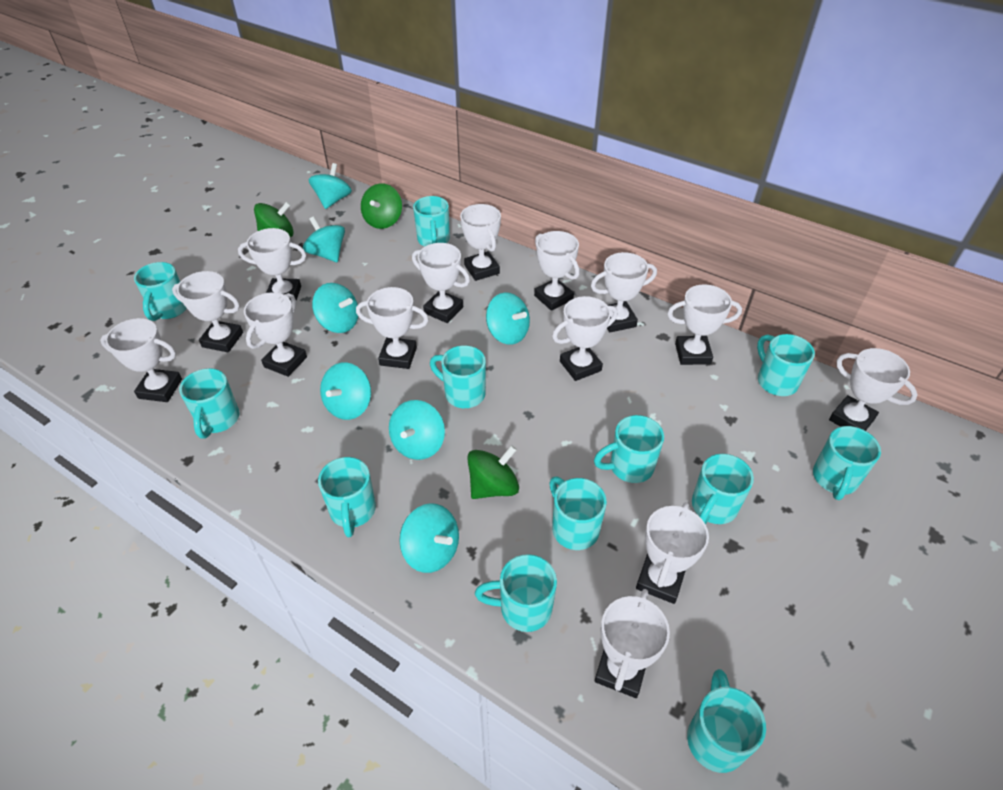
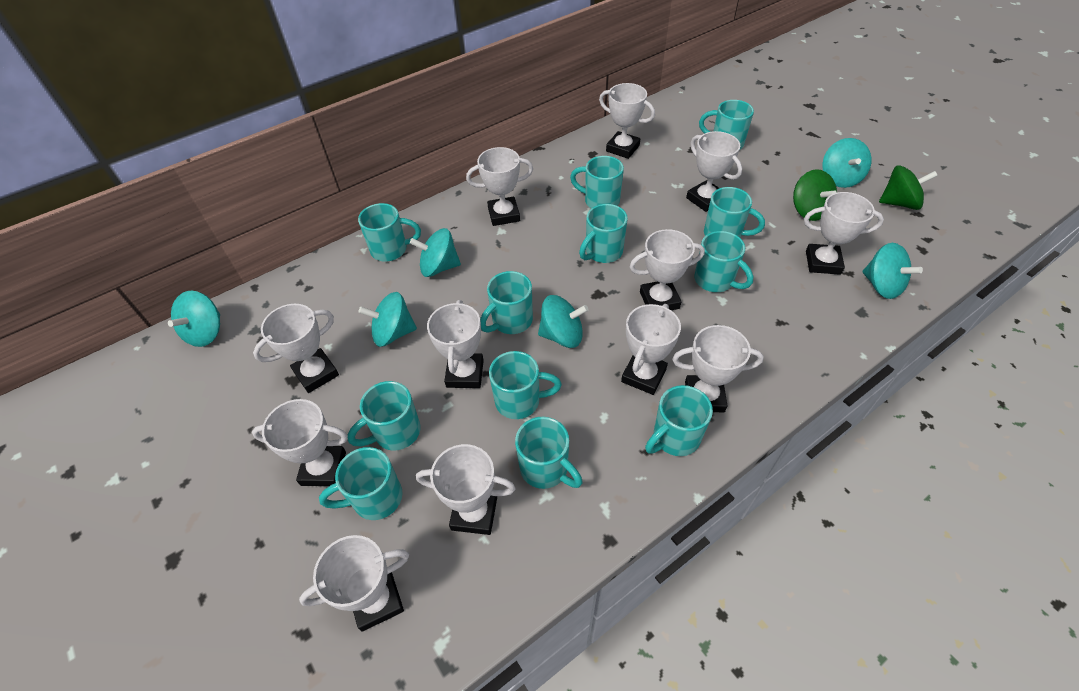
green spinning top: [254,201,294,237] [361,183,402,229] [467,445,519,499] = 3 -> [793,169,837,221] [879,165,938,210] = 2
turquoise spinning top: [303,216,345,262] [309,163,352,209] [312,283,358,333] [320,362,371,420] [389,400,445,460] [399,503,459,573] [486,292,530,345] = 7 -> [168,291,220,347] [358,292,417,347] [410,228,461,277] [538,295,589,348] [823,138,871,188] [862,243,923,299] = 6
white trophy: [100,318,182,402] [172,271,243,352] [238,228,306,304] [244,292,307,377] [356,287,429,369] [412,243,470,323] [460,204,501,281] [534,231,580,311] [552,296,618,381] [591,252,657,332] [594,589,670,698] [636,502,709,604] [667,284,742,365] [829,348,918,431] = 14 -> [252,399,348,486] [253,304,339,393] [299,535,409,632] [416,444,516,535] [427,300,484,388] [466,147,533,226] [599,83,655,159] [621,304,681,395] [629,229,705,310] [672,325,764,412] [686,131,742,212] [804,192,884,275] = 12

